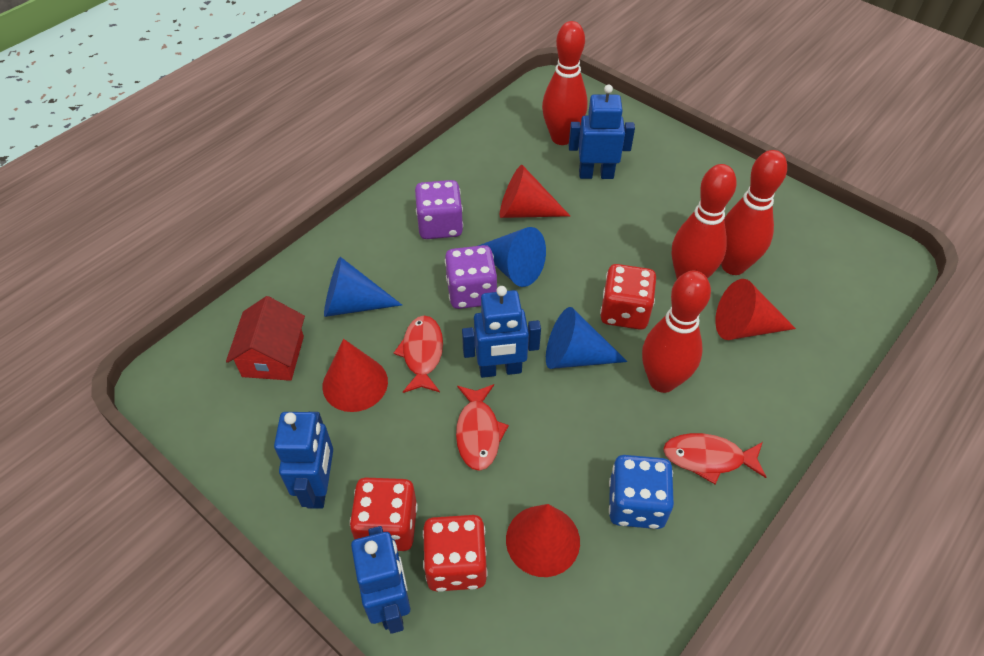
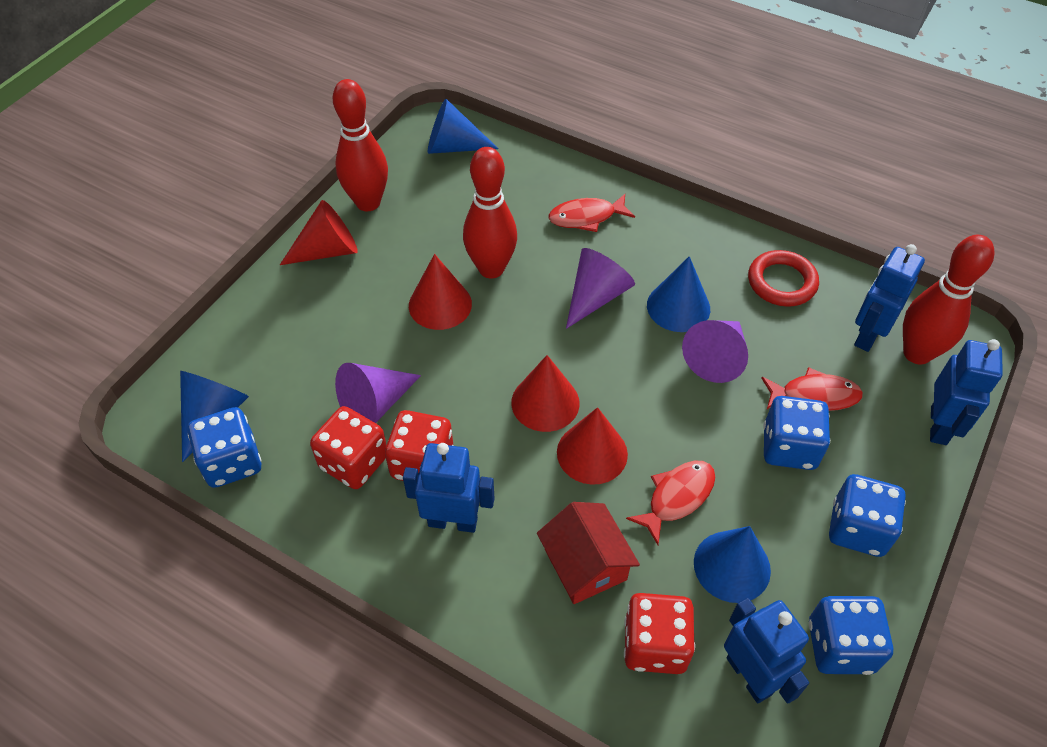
blue cone: [324,257,402,317] [478,227,546,287] [546,307,628,369] = 3 -> [180,371,249,462] [428,99,499,154] [647,256,710,332] [694,526,771,603] = 4
blue dice: [609,455,674,529] = 1 -> [188,407,261,488] [763,396,830,470] [809,596,893,675] [829,474,906,557] = 4
purple cone: none = 0 -> [335,363,421,423] [566,248,635,329] [682,320,748,383] = 3
purple dice: [415,180,463,239] [445,245,497,309] = 2 -> none = 0
red bowling pin: [542,21,588,145] [642,271,711,393] [672,164,737,279] [721,150,787,275] = 4 -> [333,79,388,211] [463,147,517,279] [903,235,995,365] = 3
red ring: none = 0 -> [748,250,819,307] = 1

